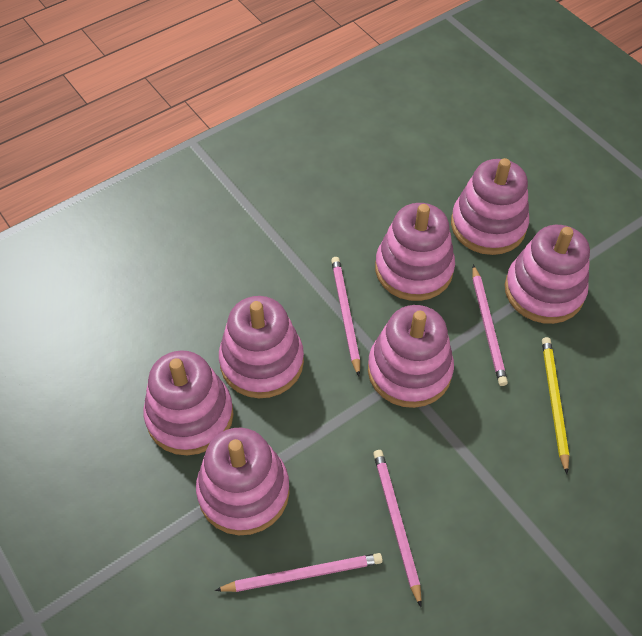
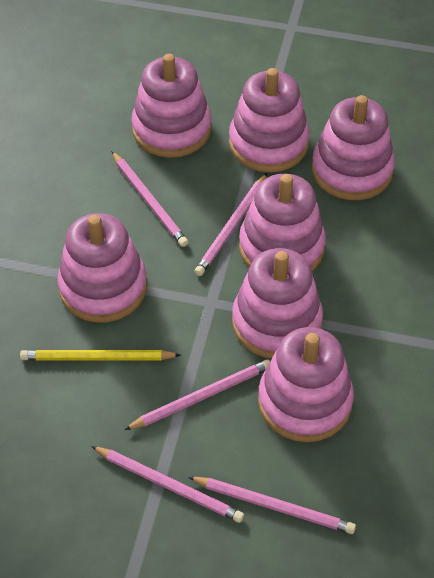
pink pencil: [215,553,383,592] [331,257,360,376] [373,450,422,607] [472,265,508,386] = 4 -> [91,446,244,523] [111,151,188,247] [124,359,270,430] [188,477,356,534] [194,173,267,276] = 5

